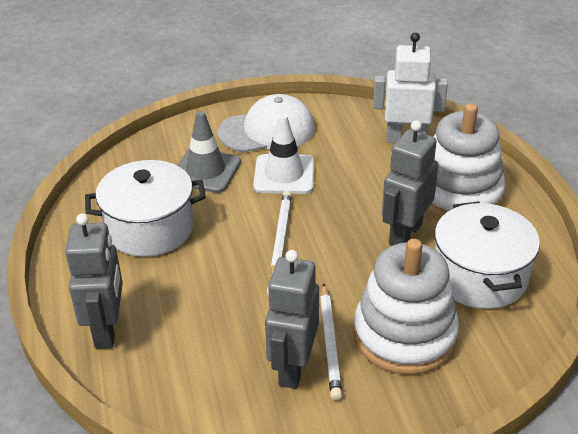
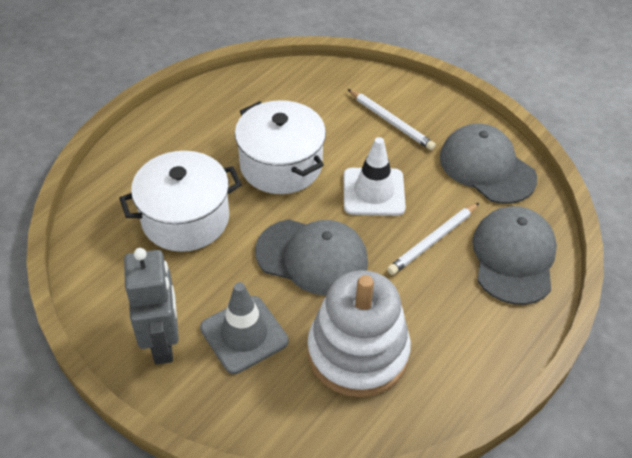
grey cap: none = 0 -> [255,219,368,295] [440,123,537,204] [472,206,557,305] = 3
grey robot: [65,213,123,349] [265,250,319,389] [382,120,439,245] = 3 -> [124,248,179,365] = 1
white cap: [218,94,315,153] = 1 -> none = 0
white robot: [373,32,448,143] = 1 -> none = 0
white stacking toy: [353,239,459,375] [427,103,506,218] = 2 -> [307,270,411,397] = 1

